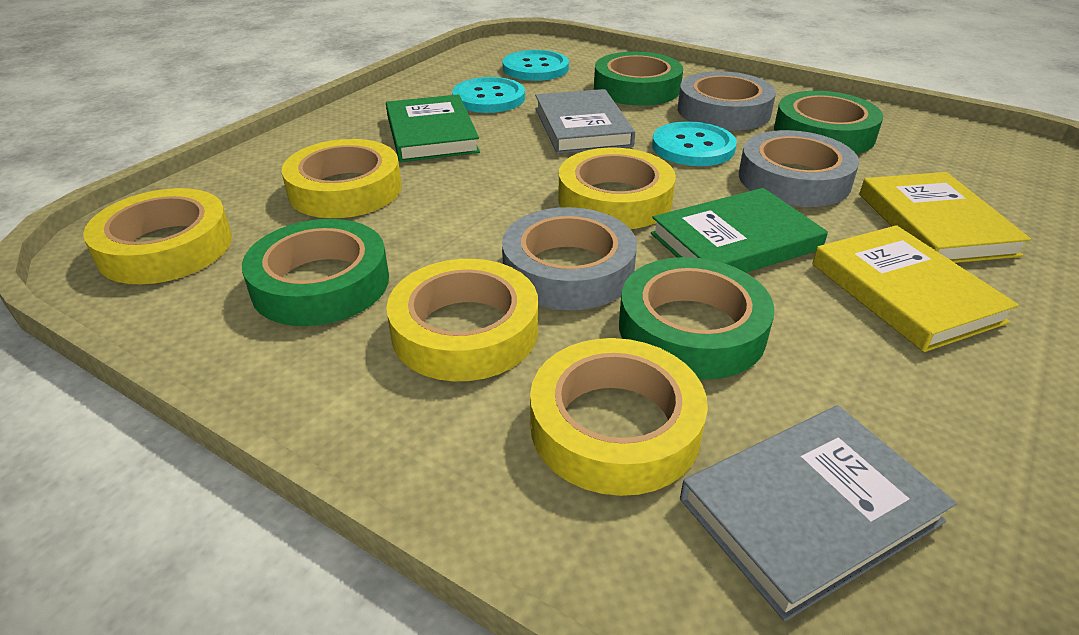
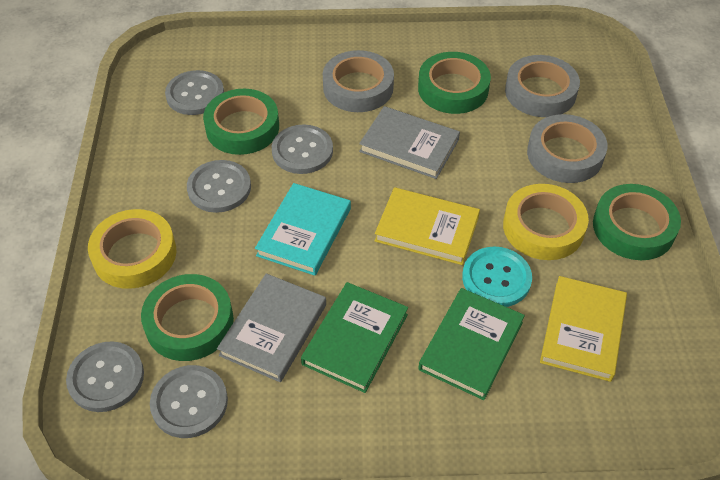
grey button: none = 0 -> [66,341,144,412] [150,365,228,438] [165,70,224,115] [187,160,251,213] [272,124,333,174] = 5
turquoise book: none = 0 -> [255,183,351,276] = 1
turquoise button: [452,77,525,113] [503,50,569,81] [652,121,737,166] = 3 -> [462,247,532,307] = 1
yellow tape: [83,188,232,284] [282,139,402,218] [387,259,538,381] [530,338,708,496] [558,148,676,229] = 5 -> [88,209,176,289] [503,184,589,260] = 2

